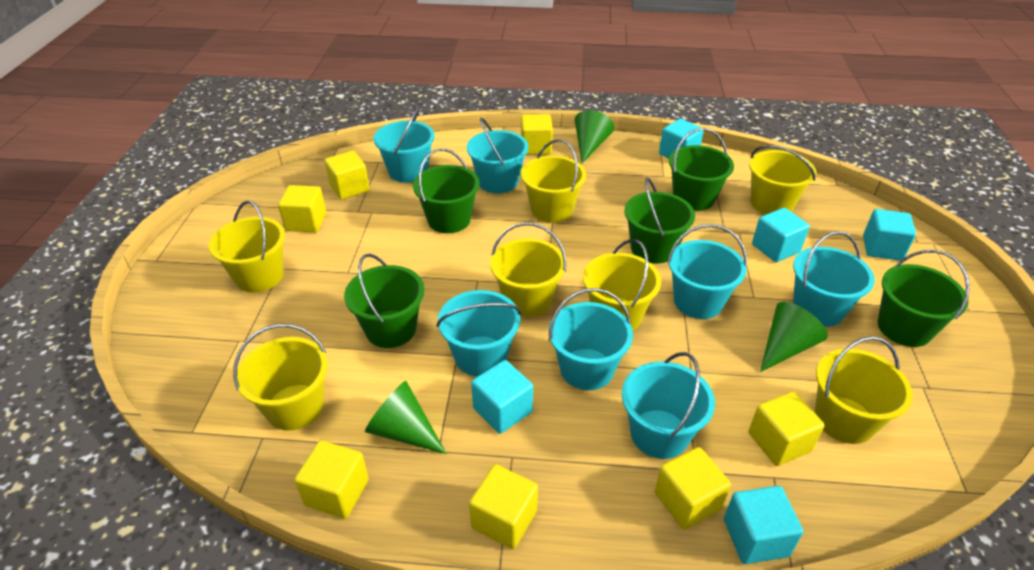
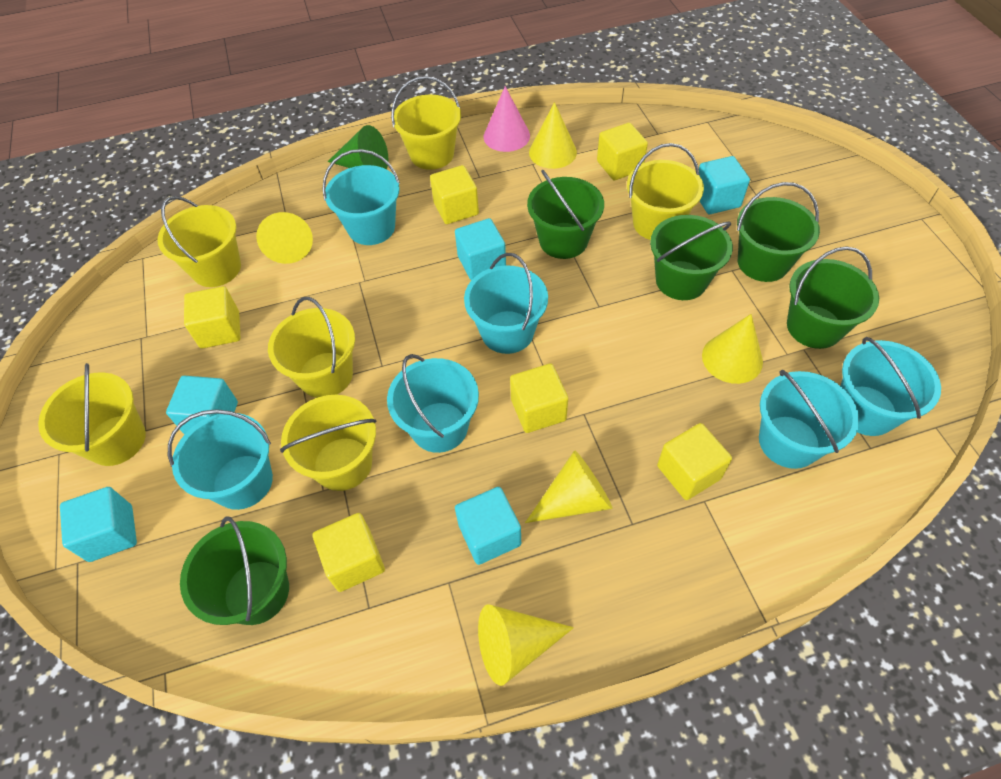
green cone: [365,381,447,454] [575,110,614,163] [760,302,828,372] = 3 -> [328,125,388,169] = 1
pink cone: none = 0 -> [484,86,530,152] = 1
turquoise bucket: [373,107,435,183] [437,290,521,376] [467,117,529,194] [549,288,633,390] [622,352,715,459] [667,224,747,319] [793,231,875,327] = 7 -> [168,409,273,510] [322,149,400,245] [387,354,479,453] [464,253,548,354] [759,370,859,469] [841,337,941,436] = 6
yellow bucket: [209,201,285,292] [233,324,328,430] [490,222,567,317] [521,139,586,223] [583,239,661,330] [749,145,816,214] [815,336,913,444] = 7 -> [38,363,146,466] [158,196,241,287] [268,297,355,398] [280,395,377,491] [391,76,461,170] [627,143,704,240] = 6
yellow cone: none = 0 -> [256,212,313,264] [478,604,574,686] [525,450,613,523] [529,102,577,169] [702,314,763,384] = 5
yellow cube: [278,185,326,232] [295,440,369,519] [325,151,369,200] [469,464,538,549] [521,114,553,155] [655,447,731,530] [748,392,825,466] = 7 -> [184,286,241,349] [313,513,385,592] [430,165,479,224] [510,364,568,433] [597,123,648,180] [657,423,732,500] = 6

